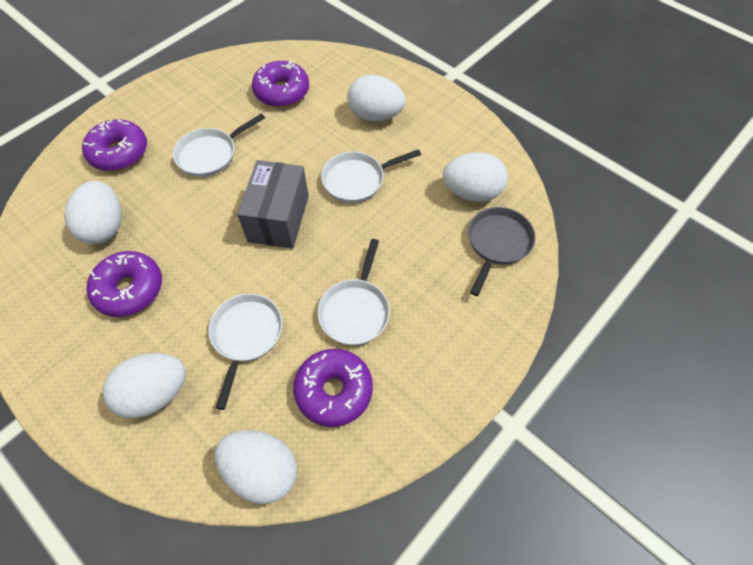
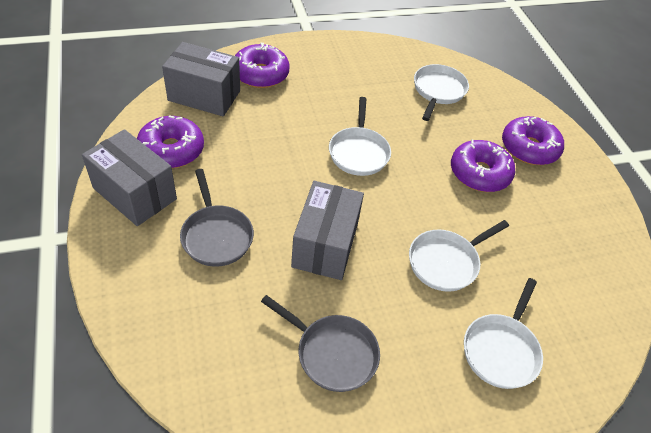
grey box: [237,160,309,249] = 1 -> [82,129,177,226] [162,42,240,116] [291,181,364,280] = 3
grey pan: [468,207,536,296] = 1 -> [180,169,254,267] [261,295,380,392] = 2
white egg: [64,181,122,244] [103,353,186,418] [215,430,297,504] [347,75,405,121] [443,152,508,202] = 5 -> none = 0

